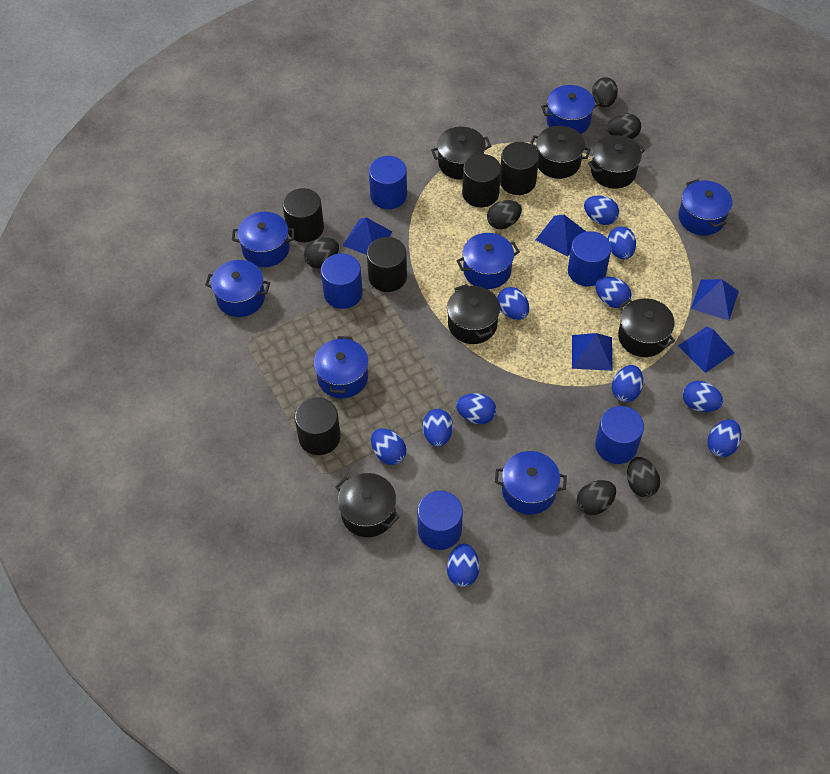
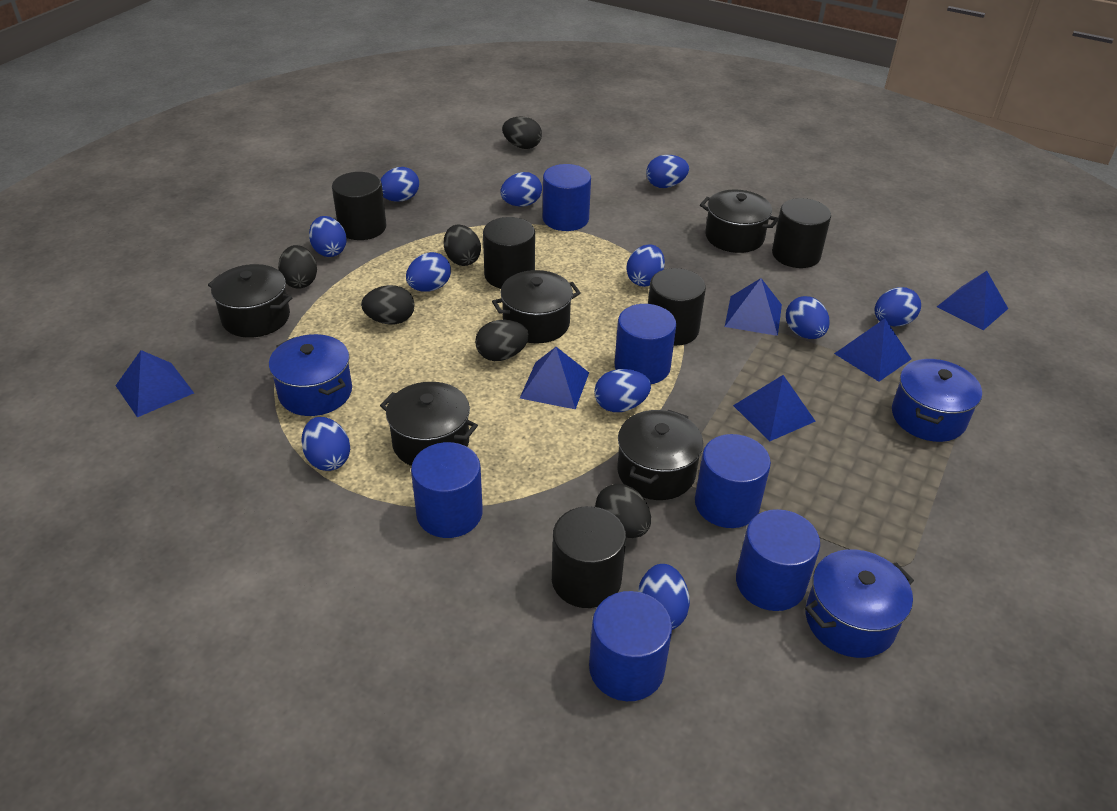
black pot: [336,473,399,537] [431,127,491,180] [447,284,500,344] [530,126,591,179] [588,135,645,189] [618,299,675,357] = 6 -> [208,264,292,338] [380,382,478,466] [492,270,581,344] [617,410,703,500] [700,190,778,253] = 5
blue cylinder: [321,253,363,309] [369,156,407,209] [417,491,463,550] [568,231,611,286] [595,406,644,464] = 5 -> [411,442,483,538] [543,164,591,231] [589,591,672,701] [615,304,676,384] [695,434,771,528] [736,509,820,611] = 6
blue pot: [205,260,270,317] [232,212,295,267] [314,336,368,398] [456,233,520,289] [495,451,567,515] [541,85,600,134] [678,179,732,235] = 7 -> [269,334,352,416] [805,549,914,658] [892,359,982,442] = 3
blue pyramid: [342,217,393,255] [536,215,586,256] [572,333,613,371] [678,326,735,373] [691,279,739,320] = 5 -> [115,350,194,417] [520,347,589,409] [725,278,782,336] [733,375,816,441] [834,319,912,382] [937,271,1008,330] = 6

